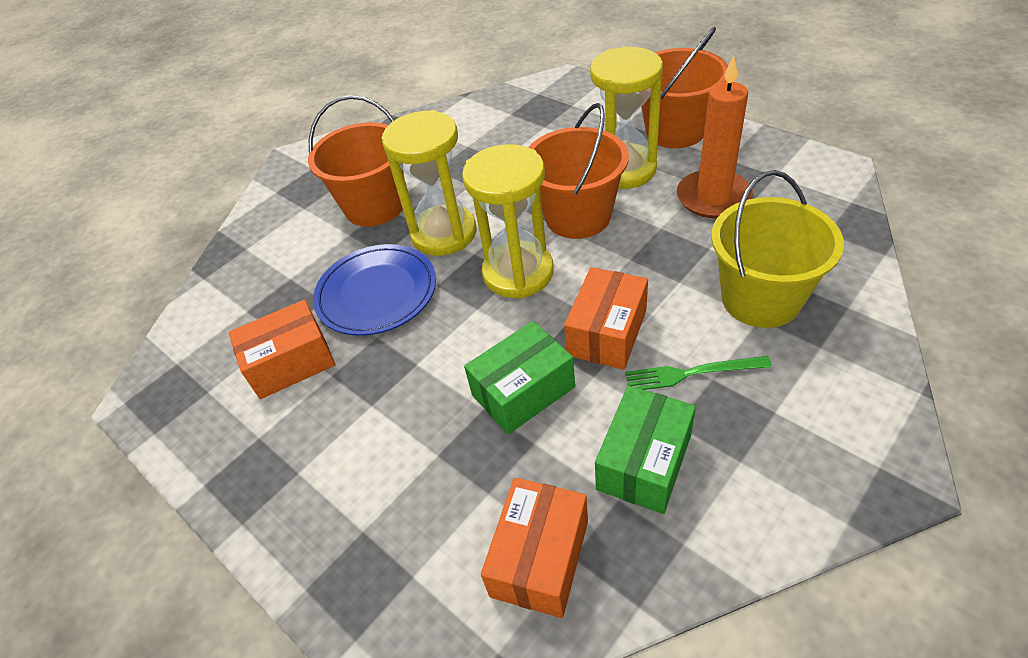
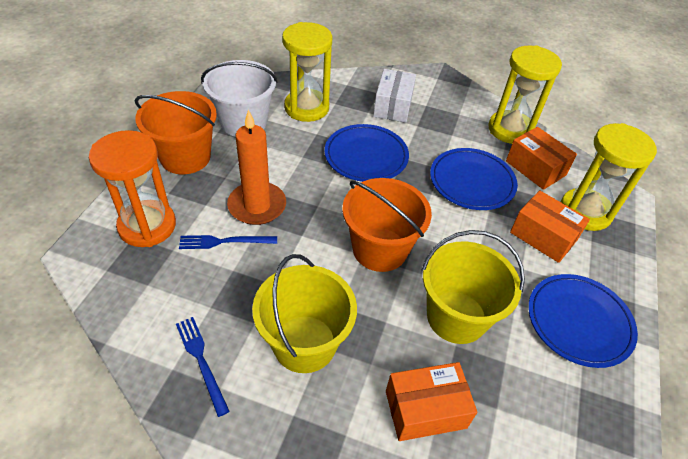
blue fork: none = 0 -> [176,317,230,417] [179,235,277,249] = 2
blue plate: [313,244,436,336] = 1 -> [325,124,409,182] [430,148,518,210] [528,274,638,368] = 3
green box: [464,321,575,434] [595,386,696,514] = 2 -> none = 0
green fork: [625,356,772,390] = 1 -> none = 0
orange bucket: [308,95,404,227] [528,103,629,239] [641,27,728,148] = 3 -> [135,91,217,174] [342,178,432,272] = 2
orange hourglass: none = 0 -> [89,130,176,247] = 1
white box: none = 0 -> [373,69,416,123] = 1
white bucket: none = 0 -> [201,60,278,137] = 1
yellow bucket: [711,170,844,328] = 1 -> [252,254,357,373] [421,230,525,344] = 2

